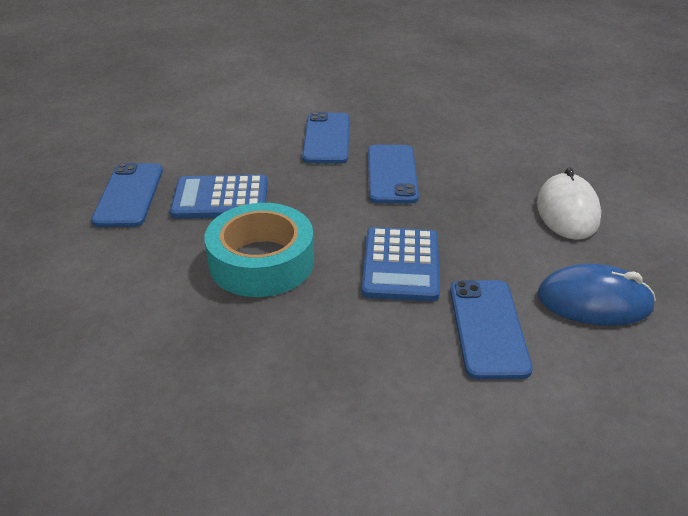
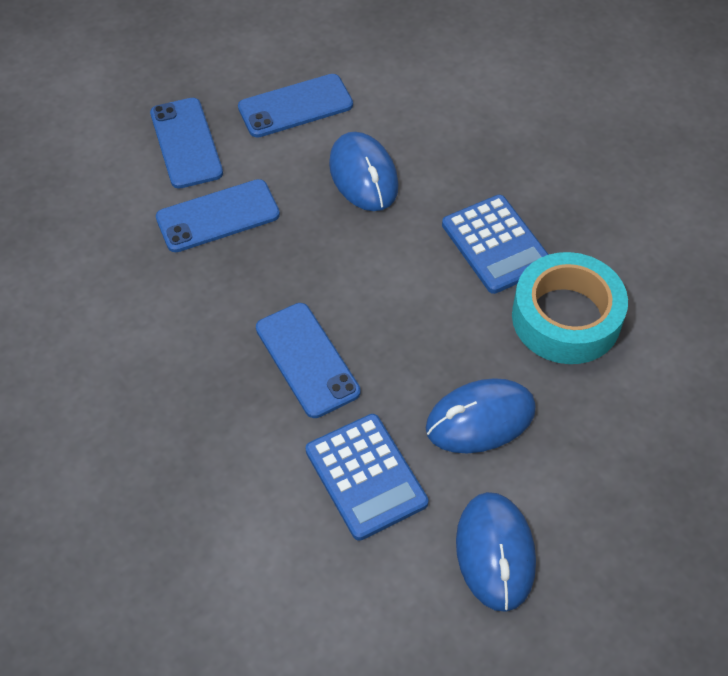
blue mouse: [537,264,656,326] = 1 -> [329,132,399,211] [426,378,536,454] [456,492,536,612] = 3
white mouse: [537,167,601,240] = 1 -> none = 0

